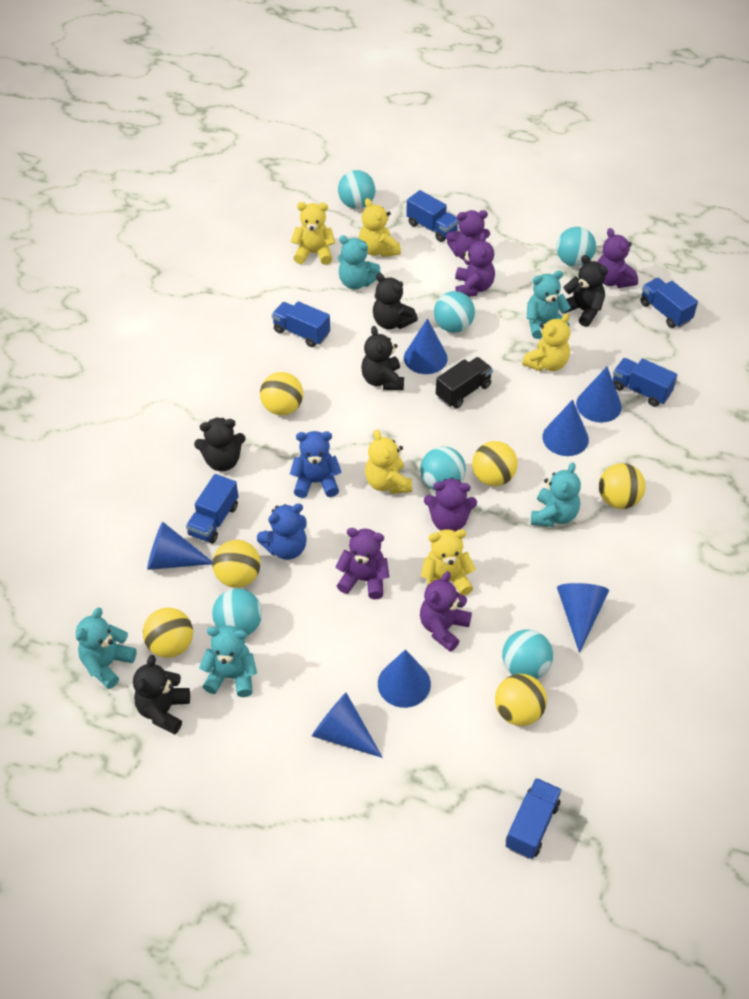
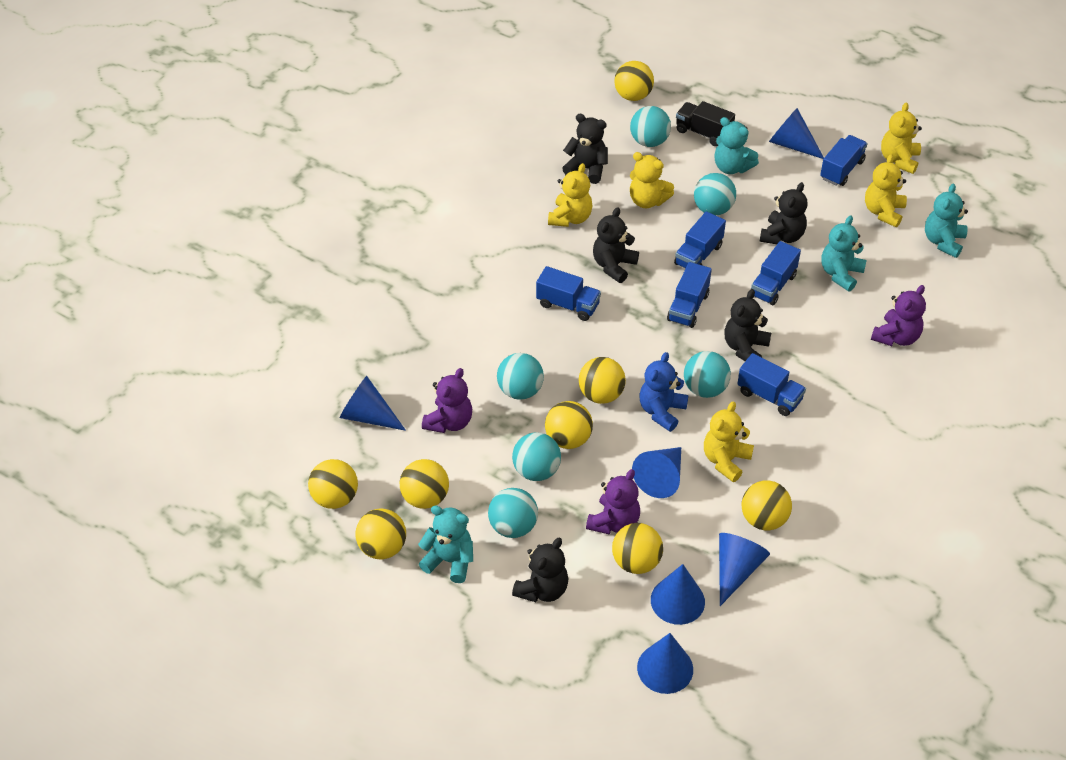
blue cone: [147,522,213,570] [312,693,383,758] [378,649,431,708] [404,319,448,374] [542,400,589,456] [557,583,609,653] [576,367,622,423] = 7 -> [339,376,406,431] [632,447,681,498] [637,633,693,694] [651,564,705,625] [719,533,770,606] [769,108,824,159] = 6
blue teddy bear: [257,503,307,560] [290,431,342,498] = 2 -> [640,352,688,432] = 1
purple teddy bear: [335,528,389,599] [420,571,472,652] [424,478,477,532] [446,210,490,260] [455,233,495,297] [598,228,638,288] = 6 -> [422,368,472,433] [586,469,640,535] [871,285,926,346] = 3
turquoise teddy bear: [76,608,137,689] [199,625,257,697] [338,235,381,289] [526,270,571,339] [531,462,581,527] = 5 -> [418,506,473,583] [714,117,759,174] [821,215,866,291] [925,183,968,258] = 4
yellow ball: [143,608,193,658] [212,540,260,588] [260,372,303,415] [472,441,518,486] [495,674,547,726] [599,463,646,509] = 6 -> [308,459,358,509] [356,509,406,559] [400,459,449,509] [545,401,593,449] [579,357,626,404] [612,523,663,574] [614,61,654,101] [742,480,792,530] = 8

